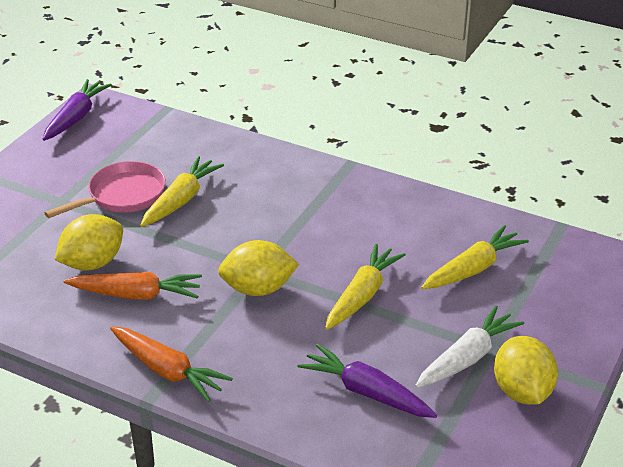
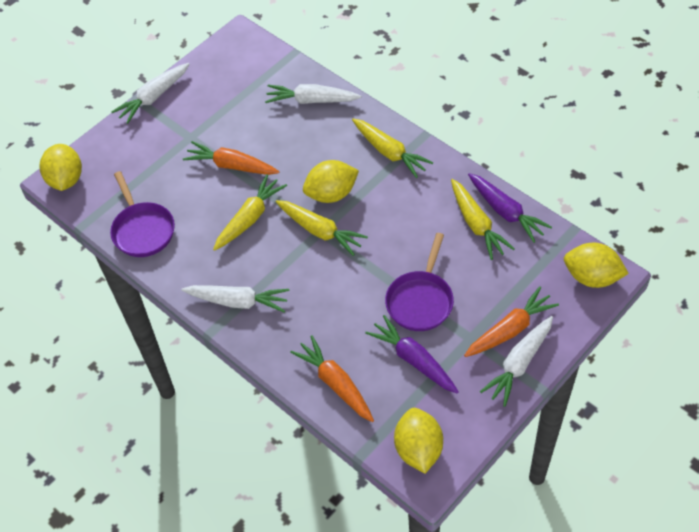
orange carrot: [64,272,202,300] [110,326,233,402] = 2 -> [183,141,280,175] [290,335,374,422] [464,287,559,357] = 3
pink pan: [44,161,166,218] = 1 -> none = 0
purple pan: none = 0 -> [110,171,175,257] [385,233,454,331] = 2
white carrot: [415,306,524,388] = 1 -> [112,63,189,124] [181,285,289,313] [265,84,361,104] [480,316,553,407] = 4
yellow carrot: [140,156,224,227] [325,244,406,330] [421,225,529,289] = 3 -> [213,174,287,251] [276,200,368,256] [352,118,433,178] [451,179,515,260] = 4
yellow lemon: [55,214,123,271] [218,240,299,296] [494,336,558,404] = 3 -> [40,144,82,191] [303,160,359,203] [394,408,443,473] [564,243,629,288] = 4

